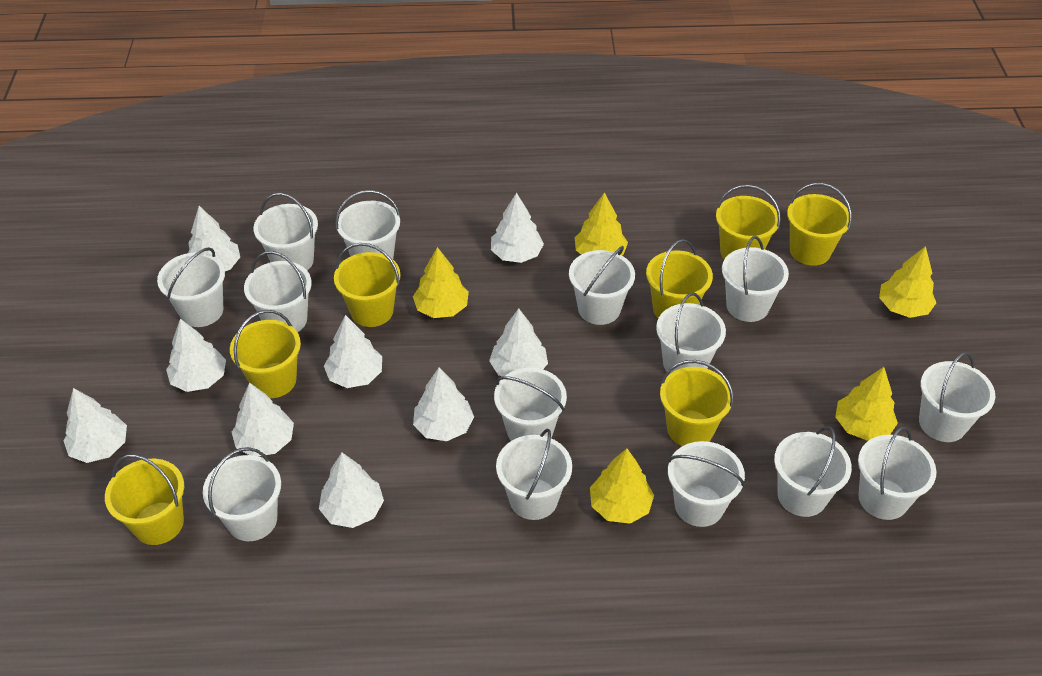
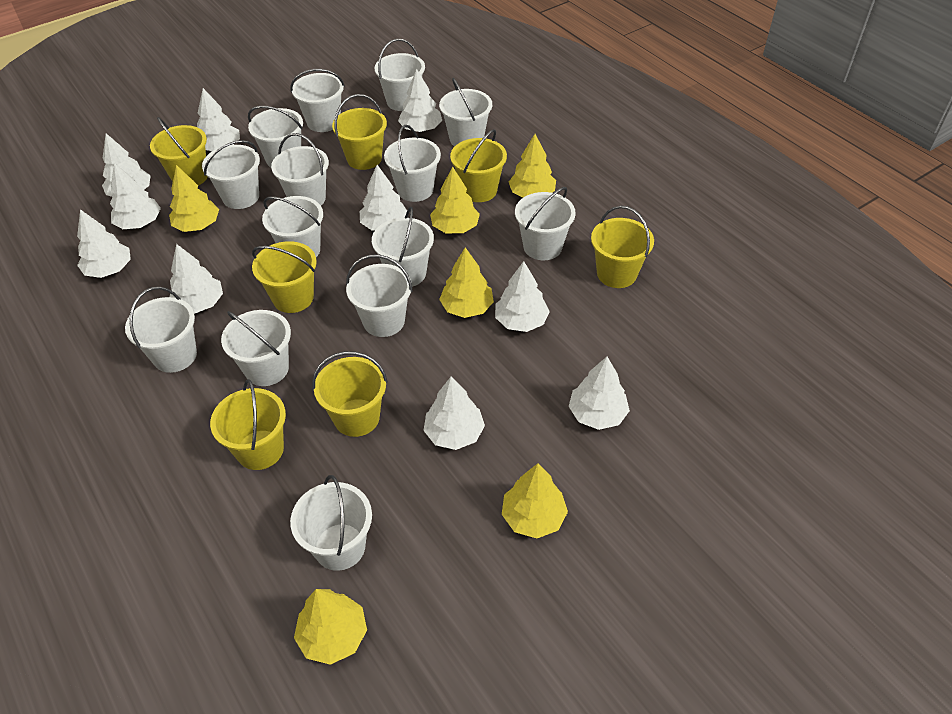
white tree: [63,388,127,463] [166,319,226,392] [188,206,240,271] [232,382,294,456] [319,453,384,528] [324,315,382,388] [413,367,474,441] [489,308,548,376] [491,193,544,263] = 9 -> [77,209,131,278] [102,133,151,197] [110,163,161,229] [169,244,223,314] [197,88,240,151] [360,165,407,231] [398,69,442,132] [423,376,485,450] [495,261,550,332] [569,357,630,430] = 10
yellow tree: [413,247,469,318] [575,192,628,255] [590,448,654,524] [835,367,898,441] [879,246,936,318] = 5 -> [169,165,219,232] [294,589,367,665] [430,167,480,233] [439,247,494,318] [502,463,568,538] [509,134,556,198] = 6

